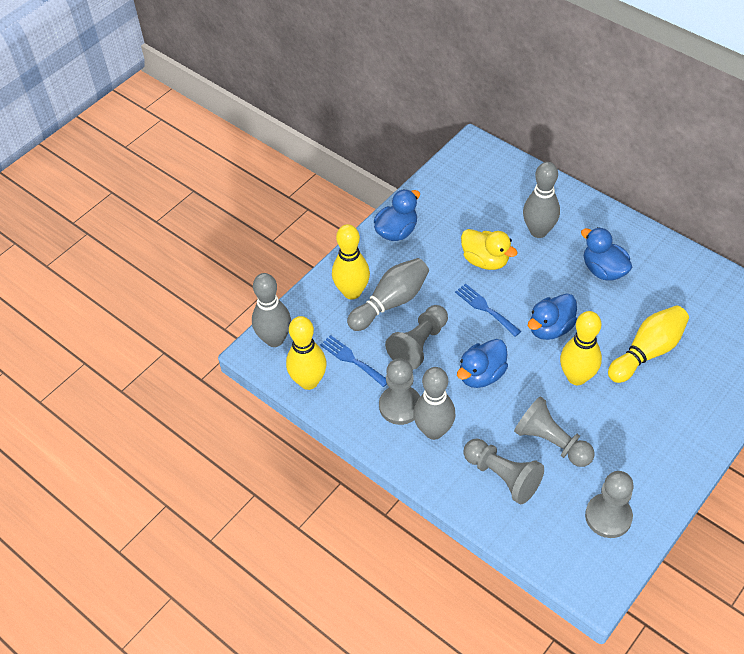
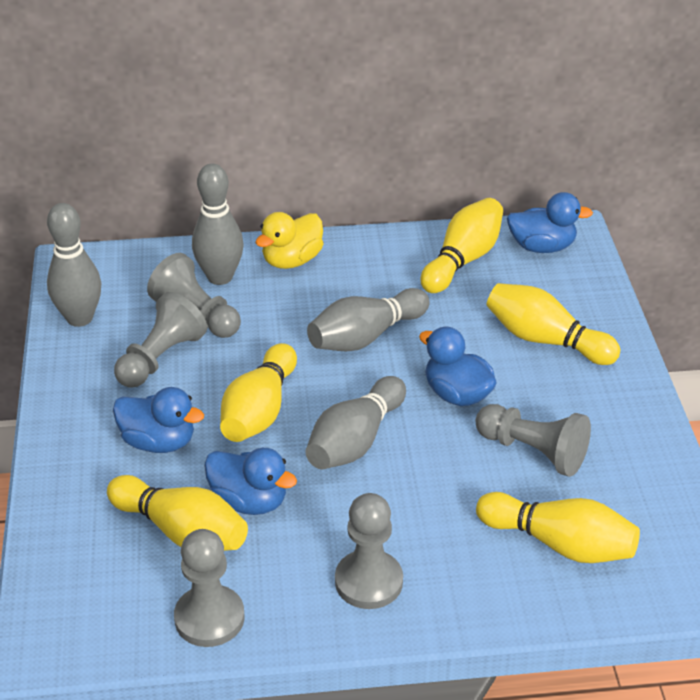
blue fork: [320,335,387,387] [455,284,521,337] = 2 -> none = 0
yellow bowling pin: [286,316,327,390] [332,224,370,299] [560,311,602,385] [608,306,689,383] = 4 -> [107,475,248,551] [220,343,297,442] [421,198,503,293] [476,492,640,563] [486,283,621,365] = 5

